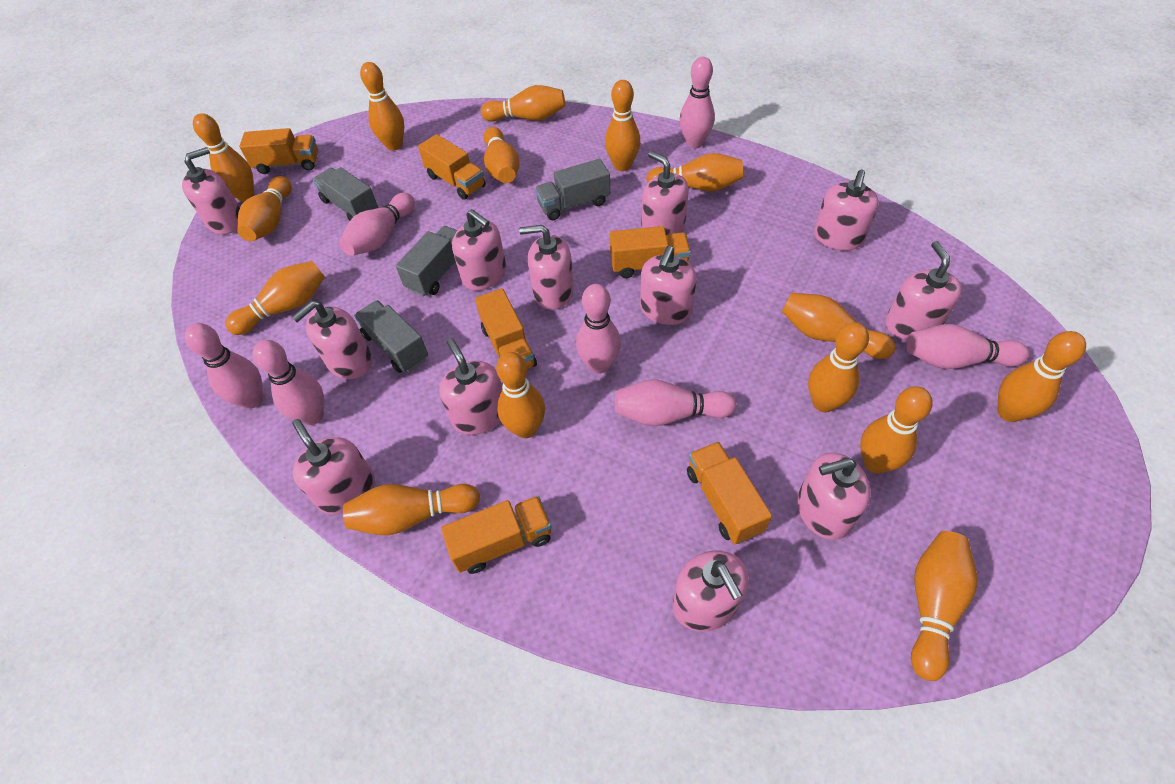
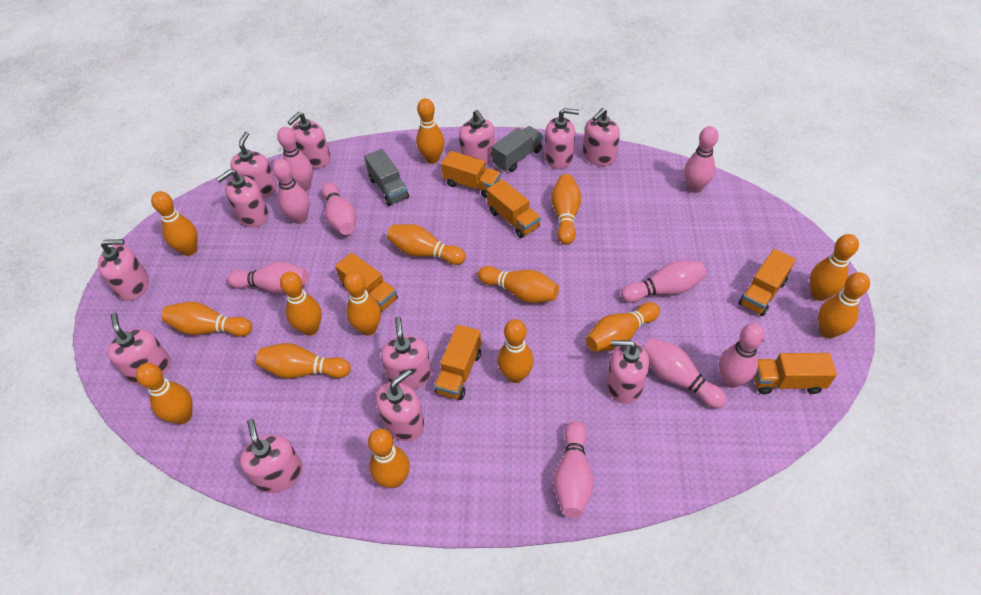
grey truck: [313,167,378,221] [354,300,428,373] [396,226,458,297] [535,159,610,220] = 4 -> [364,149,409,206] [492,126,543,172] = 2
pink bowling pin: [185,323,263,409] [253,340,324,425] [339,193,415,256] [576,284,621,373] [615,379,737,426] [679,57,715,148] [906,324,1029,369] = 7 -> [227,262,309,294] [272,159,310,224] [277,127,313,191] [322,183,356,235] [553,421,594,518] [621,261,706,303] [643,338,727,408] [684,126,718,193] [719,323,765,388] = 9

